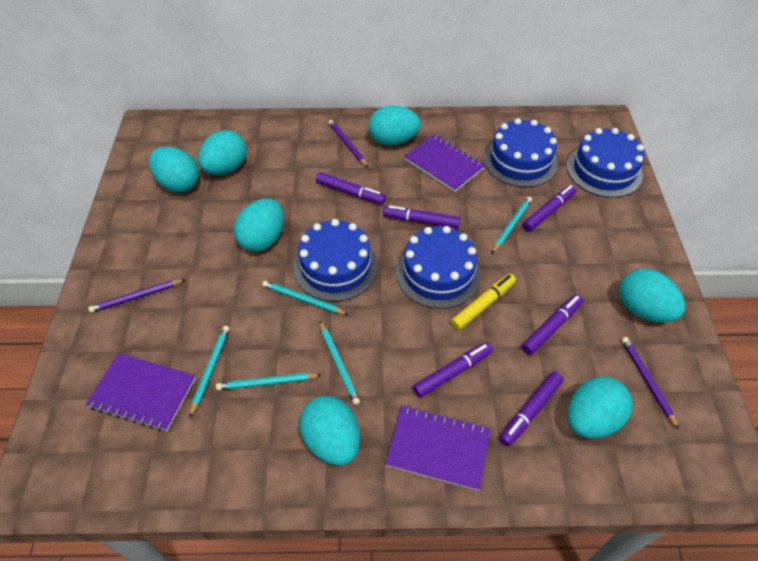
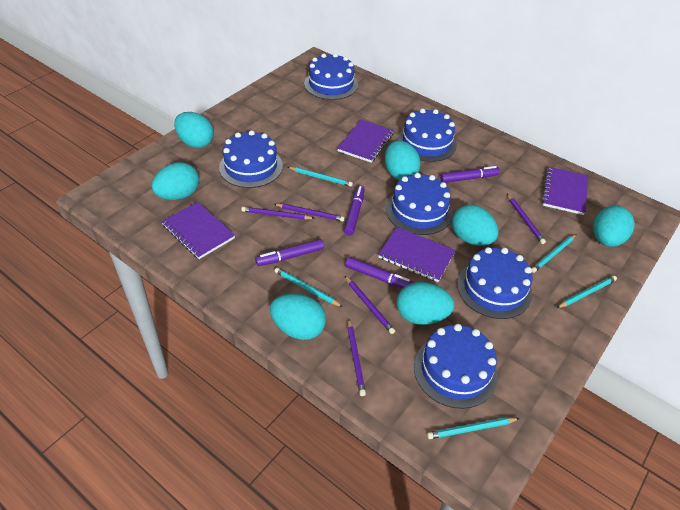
blue cake: [294,219,378,301] [396,226,481,309] [484,118,558,187] [567,128,645,197] = 4 -> [219,130,283,188] [304,53,358,100] [386,173,453,235] [397,109,457,162] [414,324,498,409] [457,247,533,319] = 6
purple marker: [316,172,386,204] [383,205,461,229] [413,342,493,398] [500,371,564,446] [522,185,576,232] [522,294,583,355] = 6 -> [255,239,324,266] [344,186,365,235] [345,257,414,288] [440,166,500,183] = 4
purple notebook: [85,353,196,431] [385,406,491,491] [404,134,485,192] = 3 -> [161,202,235,259] [337,120,394,163] [378,227,456,282] [542,167,588,215] = 4
purple pencil: [88,279,186,313] [329,120,368,167] [621,337,679,429] = 3 -> [241,207,315,220] [274,204,345,222] [345,276,395,334] [348,319,366,396] [507,194,546,244] = 5
yellow marker: [451,274,516,330] = 1 -> none = 0

